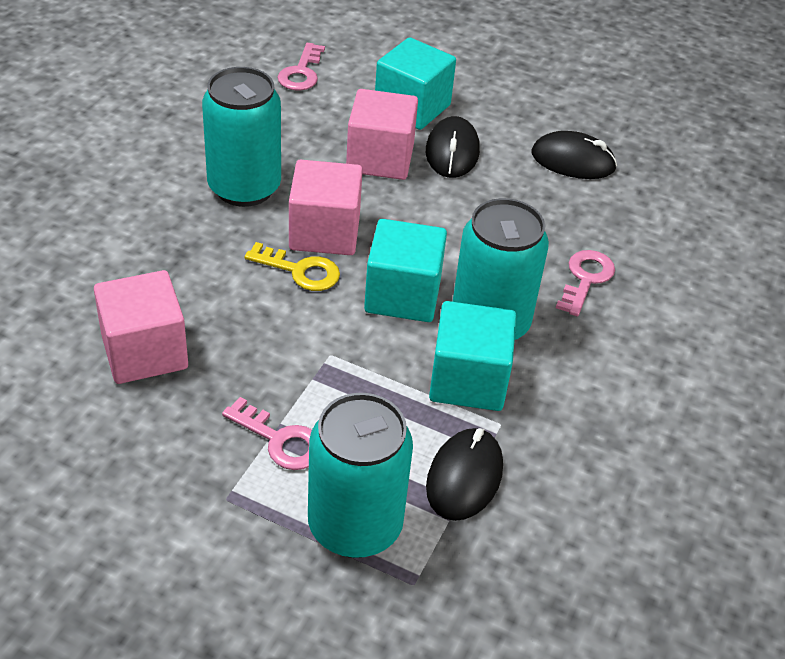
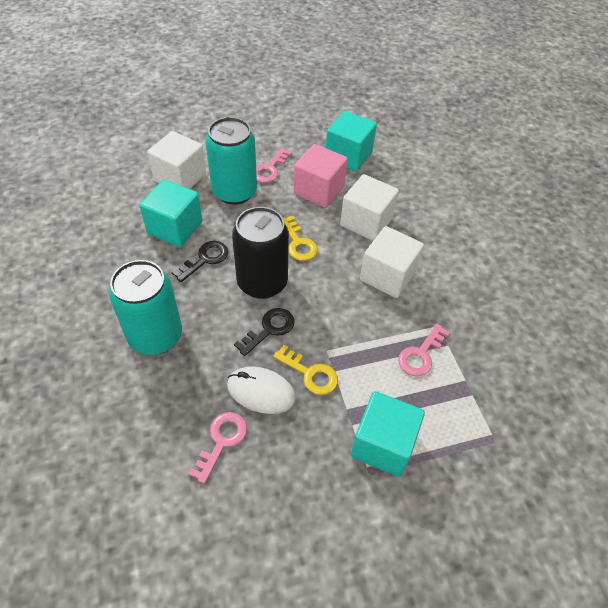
black can: none = 0 -> [232,207,289,299] = 1
black key: none = 0 -> [172,241,228,282] [234,308,294,356] = 2
black mouse: [426,116,480,178] [426,428,503,521] [532,131,617,179] = 3 -> none = 0
pink cube: [94,270,188,384] [289,160,363,255] [346,89,418,180] = 3 -> [294,144,348,208] = 1
turquoise can: [202,67,281,207] [308,393,413,558] [453,198,549,340] = 3 -> [109,260,182,355] [205,117,257,205] = 2
white cube: none = 0 -> [147,131,206,189] [340,174,399,241] [360,226,424,298] = 3
white mouse: none = 0 -> [227,367,296,414] = 1
yellow key: [245,242,340,291] = 1 -> [273,345,338,395] [283,216,318,261] = 2

